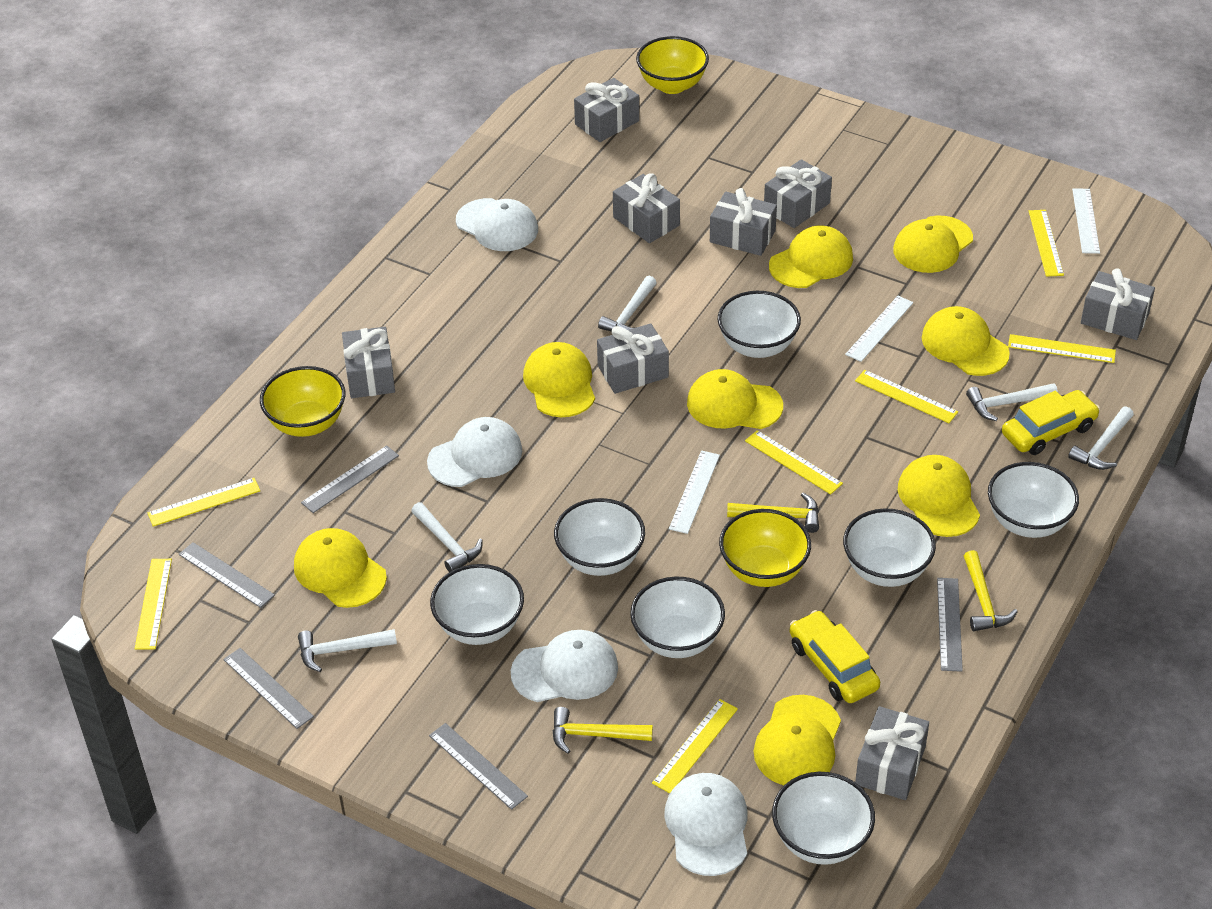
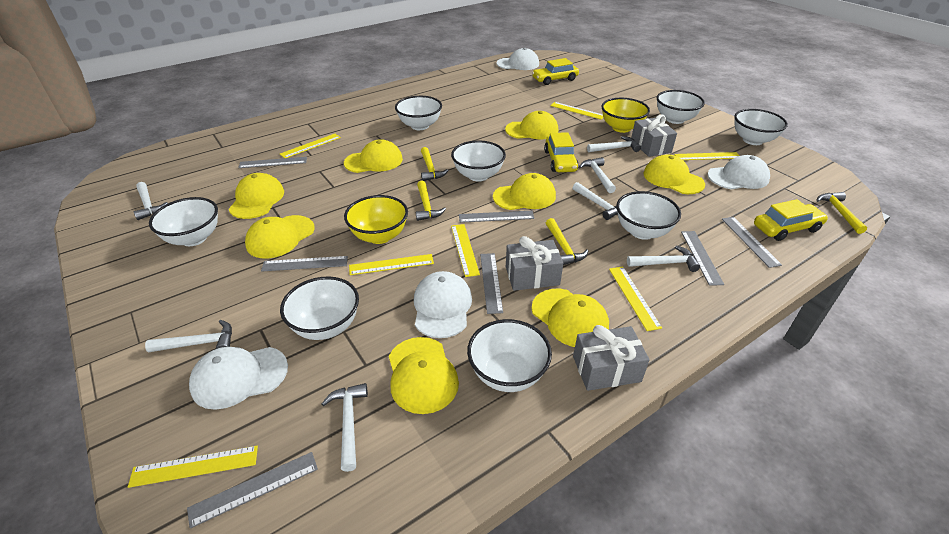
grey gift: [342,327,395,398] [574,78,639,142] [597,323,669,394] [613,173,680,243] [710,188,777,256] [764,159,832,228] [855,706,929,800] [1081,268,1155,340] = 8 -> [506,236,563,291] [573,325,650,391] [631,115,677,157] = 3
grey ruler: [179,542,275,608] [223,648,314,729] [301,445,399,513] [429,723,528,810] [937,578,963,672] = 5 -> [187,452,318,529] [238,157,307,168] [261,256,348,272] [459,211,535,223] [480,253,503,314] [681,231,724,286] [722,217,782,268] = 7
white bowl: [430,564,524,645] [554,498,645,576] [630,576,725,658] [718,291,801,358] [772,772,875,865] [843,508,936,587] [988,462,1079,538] = 7 -> [149,197,218,246] [280,276,359,340] [395,96,442,130] [451,140,506,182] [467,319,552,392] [616,191,681,240] [657,90,705,124] [734,109,788,145] = 8
white hammer: [298,629,397,672] [411,502,482,572] [598,276,657,332] [966,383,1058,421] [1068,406,1134,470] = 5 -> [134,182,168,220] [145,320,232,352] [322,383,368,472] [572,182,618,220] [579,157,616,193] [587,136,641,152] [627,246,700,272] = 7
white ruler: [669,450,720,534] [845,296,913,362] [1072,188,1100,254] = 3 -> none = 0
yellow bowl: [260,366,345,437] [636,36,709,94] [719,509,811,587] = 3 -> [344,195,408,244] [601,98,650,133] = 2
yellow car: [790,610,880,703] [1002,390,1100,455] = 2 -> [532,58,579,85] [544,132,579,172] [754,199,828,241] = 3
yellow hammer: [552,707,653,754] [727,493,819,533] [964,550,1018,631] = 3 -> [416,181,446,221] [421,147,449,181] [546,218,588,265] [816,192,867,234] = 4

